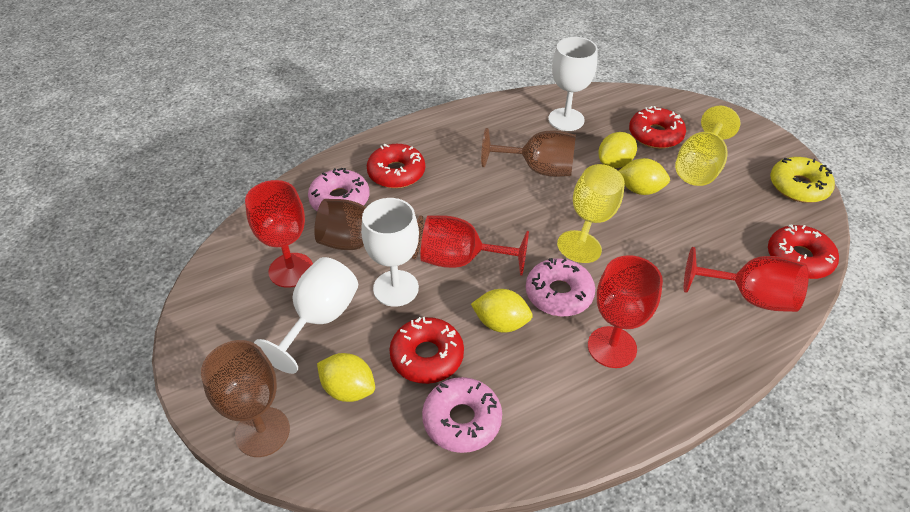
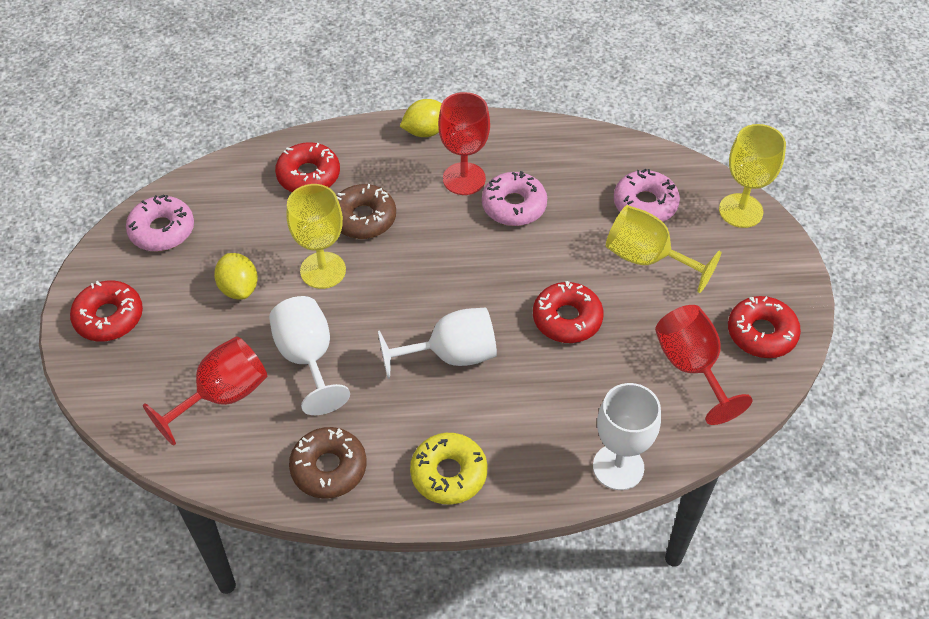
brown donut: none = 0 -> [289,427,366,499] [337,184,396,239] = 2
brown goblet: [201,340,290,457] [314,199,424,259] [481,128,576,177] = 3 -> none = 0
red goblet: [245,180,313,288] [420,215,529,276] [588,255,663,368] [684,247,809,312] = 4 -> [143,336,267,446] [438,92,490,195] [655,305,753,425] = 3
yellow goblet: [557,164,625,263] [675,106,740,186] = 2 -> [286,184,346,289] [606,205,721,293] [719,124,786,228] = 3
yellow lemon: [317,353,375,402] [471,289,533,333] [598,132,637,168] [619,158,670,195] = 4 -> [214,253,258,300] [399,99,442,137] = 2

